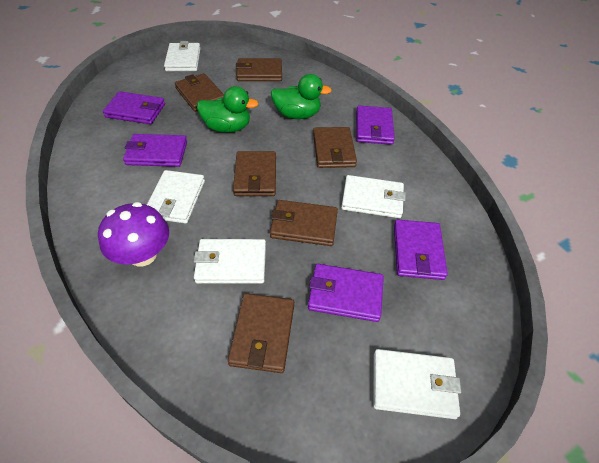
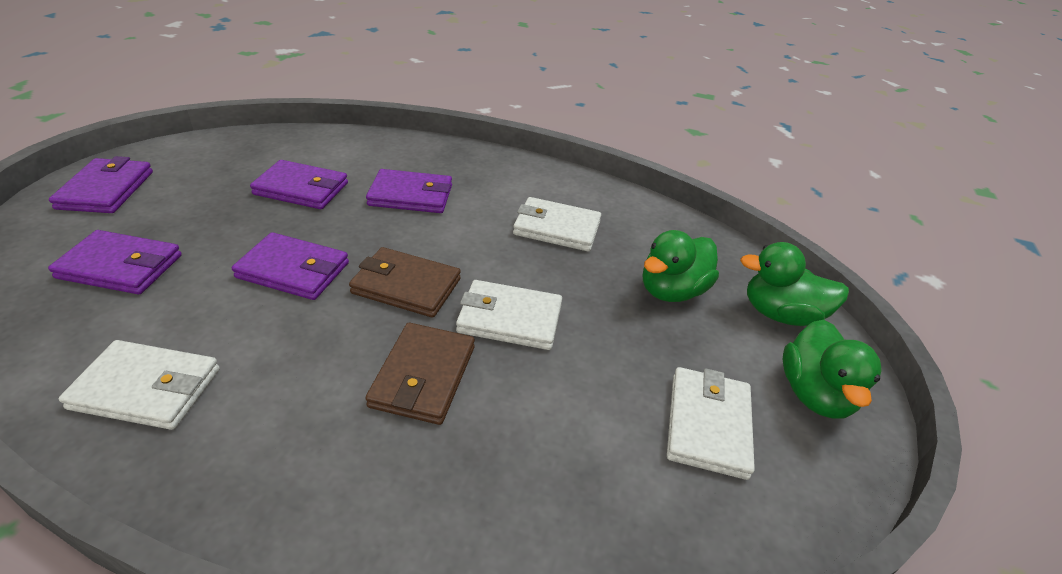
brown wallet: [175,73,224,112] [228,293,294,373] [233,151,276,196] [236,58,282,81] [270,200,338,246] [313,127,357,168] = 6 -> [349,247,461,318] [366,323,475,425] = 2
green duck: [197,86,258,133] [271,74,332,119] = 2 -> [643,230,719,302] [740,242,849,326] [783,319,882,419] = 3
purple mushroom: [98,202,169,266] = 1 -> none = 0
white wallet: [147,170,205,224] [164,41,201,71] [194,239,266,284] [341,175,406,218] [373,349,461,419] = 5 -> [59,340,220,430] [456,280,562,350] [513,197,601,251] [667,367,755,480] = 4

